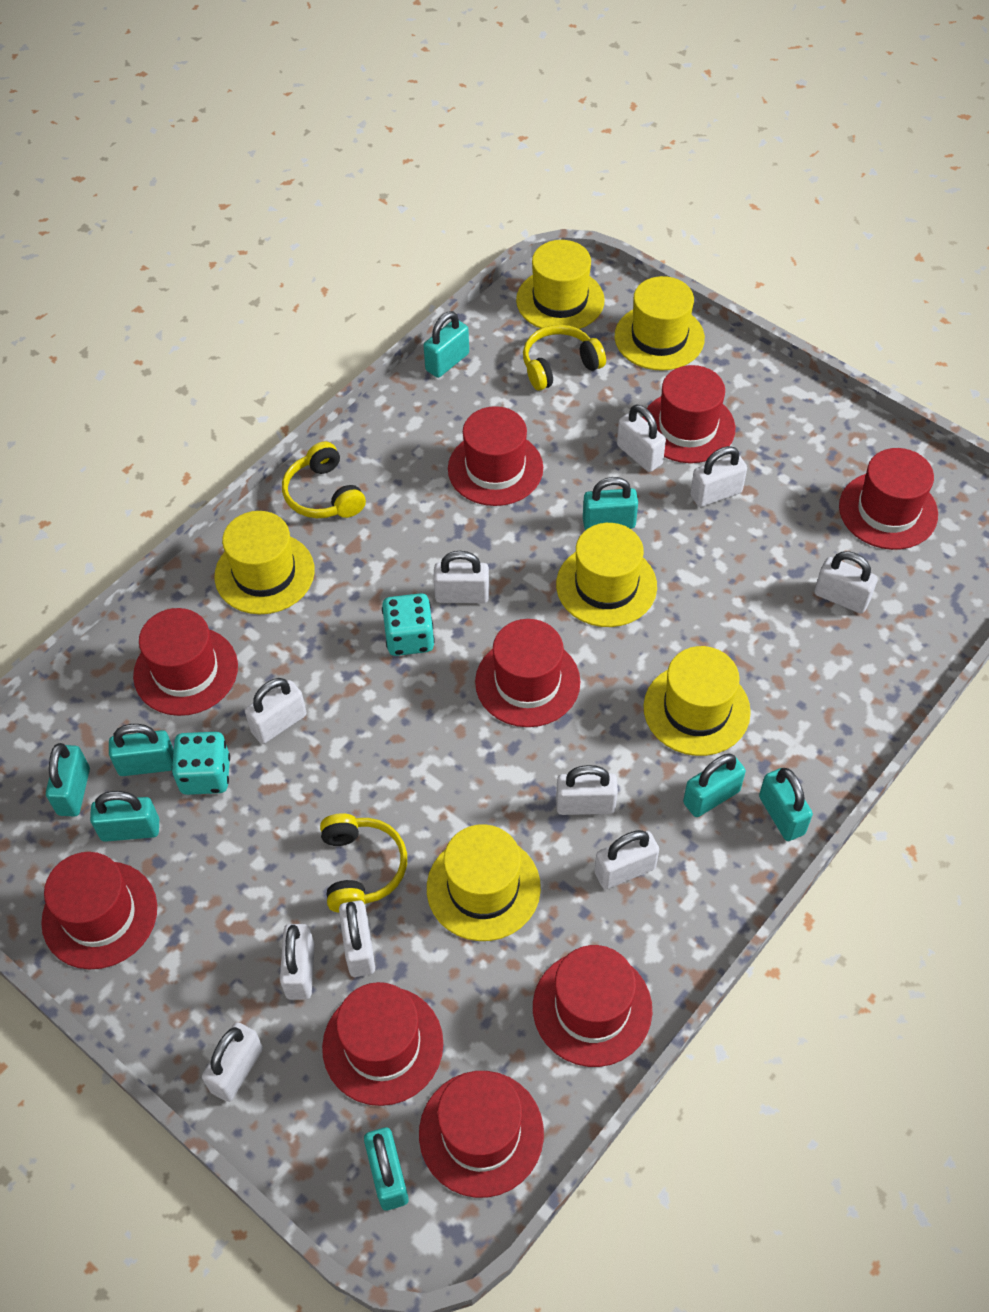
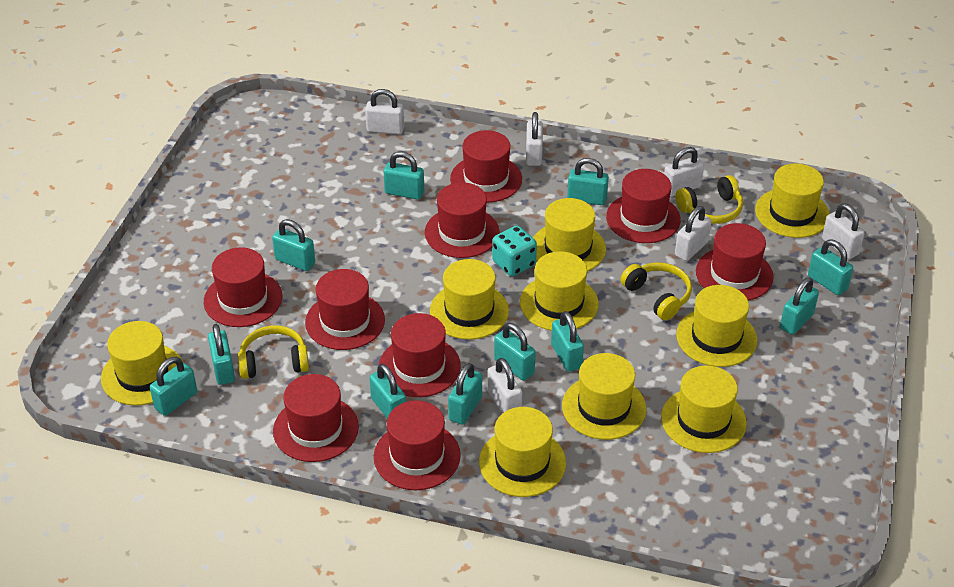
turquoise dice: [172,732,230,795] [382,593,435,656] = 2 -> [492,226,537,276] = 1
turquoise padlock: [46,743,90,817] [90,791,159,842] [109,724,174,776] [364,1127,408,1210] [424,311,469,378] [583,477,638,530] [683,753,746,817] [759,768,813,841] = 8 -> [150,357,197,416] [208,324,235,385] [272,219,315,271] [370,364,406,418] [384,152,424,200] [448,363,482,425] [494,323,536,380] [551,311,584,372] [567,158,609,205] [780,277,819,335] [808,240,853,295] = 11
white padlock: [202,1022,263,1102] [245,678,307,744] [280,924,315,1000] [339,900,375,977] [433,551,489,603] [556,765,618,815] [595,830,659,889] [617,405,666,472] [690,446,747,507] [814,551,878,614] = 10 -> [365,89,404,134] [487,358,522,414] [526,112,543,166] [664,147,704,197] [675,206,711,261] [822,203,865,259] = 6
yellow hat: [215,511,315,614] [427,824,541,941] [516,240,605,329] [556,523,657,627] [614,276,705,371] [644,646,751,756] = 6 -> [101,321,183,406] [430,259,509,340] [479,407,566,497] [520,251,599,331] [533,198,606,272] [562,353,646,440] [661,365,747,453] [676,285,757,367] [755,164,830,238] = 9

